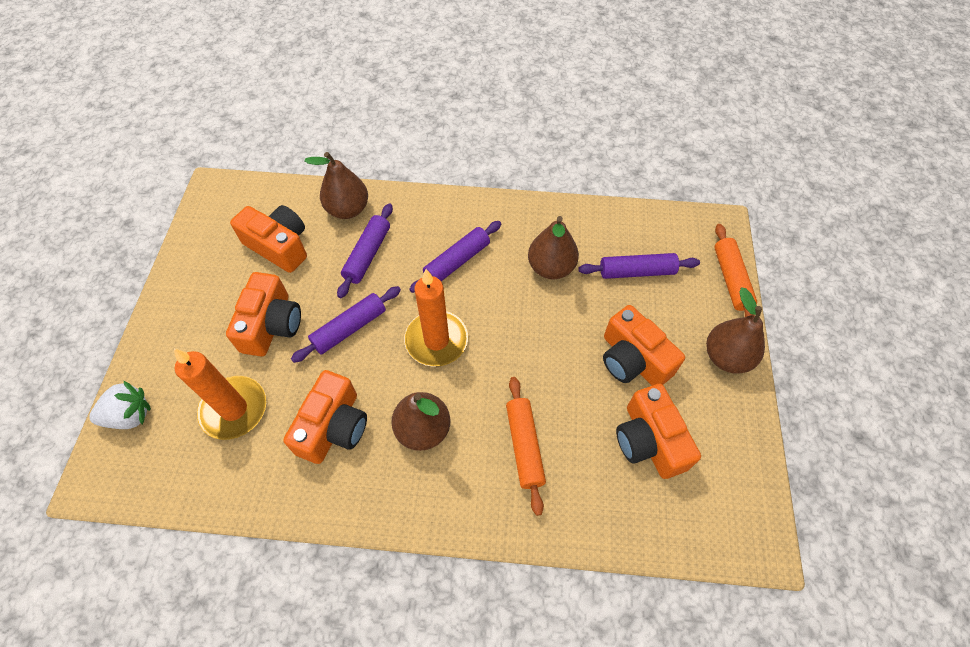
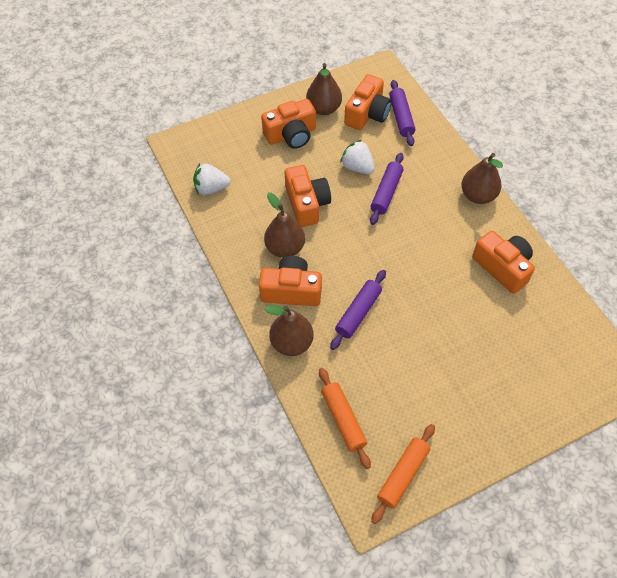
orange candle: [174,349,266,440] [404,269,468,367] = 2 -> none = 0
purple rolling pin: [291,286,401,363] [337,204,393,298] [409,221,501,293] [578,253,700,279] = 4 -> [330,270,386,350] [370,153,404,225] [389,80,415,146] = 3
white strawberry: [89,381,151,429] = 1 -> [193,163,231,195] [340,140,375,174] = 2

